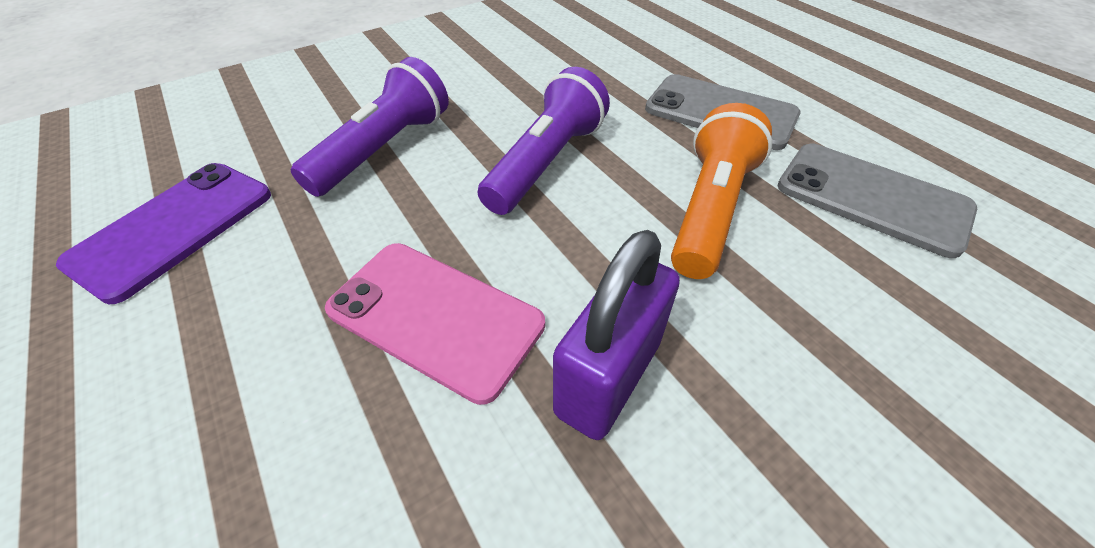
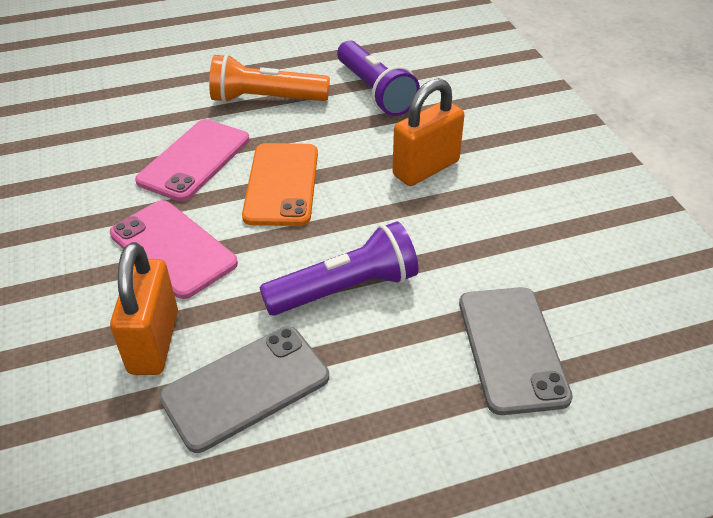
orange padlock: none = 0 -> [110,242,178,375] [393,78,464,186] = 2
orange phone: none = 0 -> [242,143,318,226] = 1
pink phone: [325,243,545,405] = 1 -> [110,200,238,299] [135,119,249,201] = 2
purple padlock: [553,230,680,440] = 1 -> none = 0
purple phone: [56,163,271,304] = 1 -> none = 0

